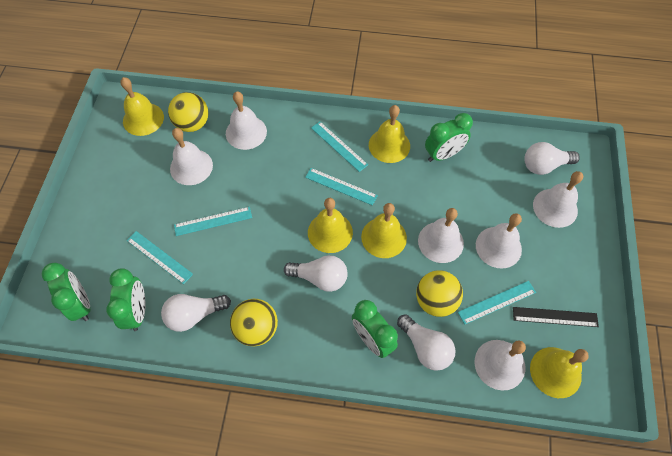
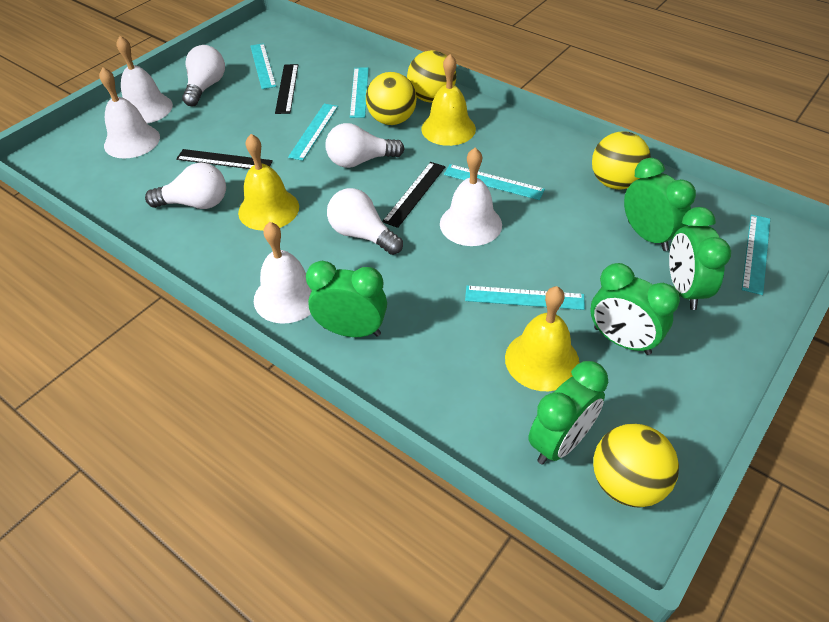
black ruler: [513,307,599,327] = 1 -> [176,149,273,169] [275,64,298,114] [382,162,445,228] = 3
green clock: [42,262,90,321] [106,268,145,331] [352,300,398,358] [425,113,473,162] = 4 -> [306,261,387,337] [528,361,608,464] [590,263,680,355] [624,158,696,251] [669,207,731,310] = 5
turquoise ruler: [127,231,193,284] [174,207,252,236] [305,168,378,206] [311,122,368,172] [458,281,536,324] = 5 -> [250,43,276,89] [288,104,338,161] [350,67,369,118] [444,164,545,200] [465,286,585,310] [742,215,770,295] = 6
white bell: [170,128,213,185] [226,91,267,150] [418,208,464,263] [475,340,526,391] [476,213,522,269] [533,171,583,228] = 6 -> [99,67,160,158] [116,36,173,123] [254,222,312,324] [440,148,502,246] = 4
yellow ball: [168,92,208,132] [230,299,278,346] [416,270,463,317] = 3 -> [366,72,417,125] [407,50,456,102] [592,131,651,189] [593,424,679,508] = 4
yellow bell: [120,77,164,136] [308,198,353,253] [361,203,407,258] [369,105,410,163] [530,347,589,398] = 5 -> [238,134,299,231] [421,54,476,146] [505,286,579,391] = 3

